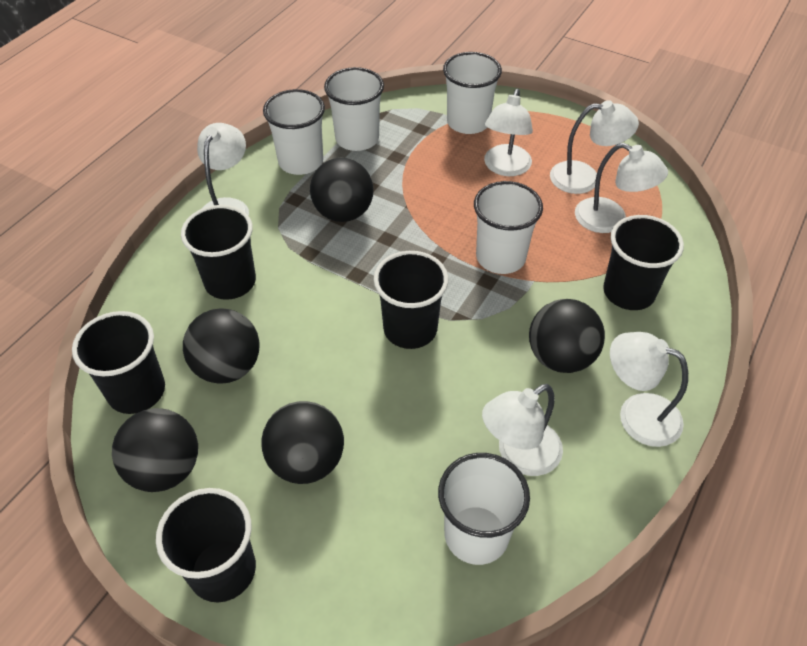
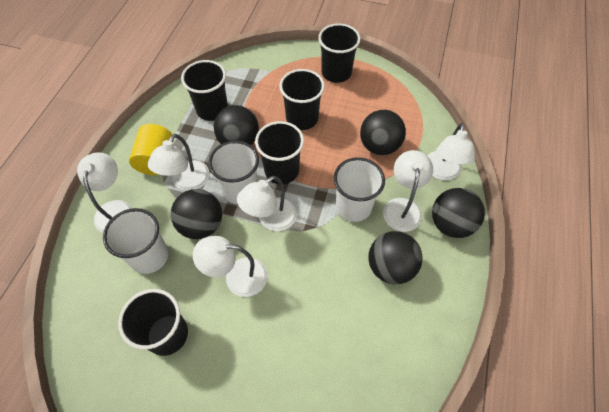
white cup: [263,89,325,175] [324,67,384,151] [438,453,530,565] [443,52,502,134] [474,181,543,274] = 5 -> [103,208,168,274] [209,141,259,204] [333,157,385,222] = 3
yellow cylinder: none = 0 -> [129,124,174,175] = 1

